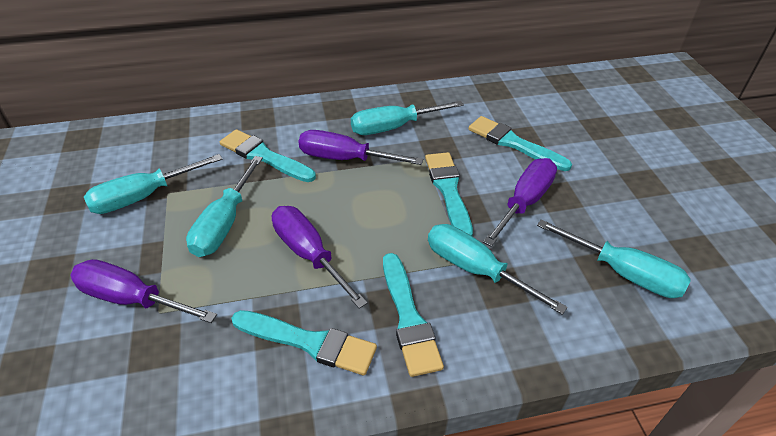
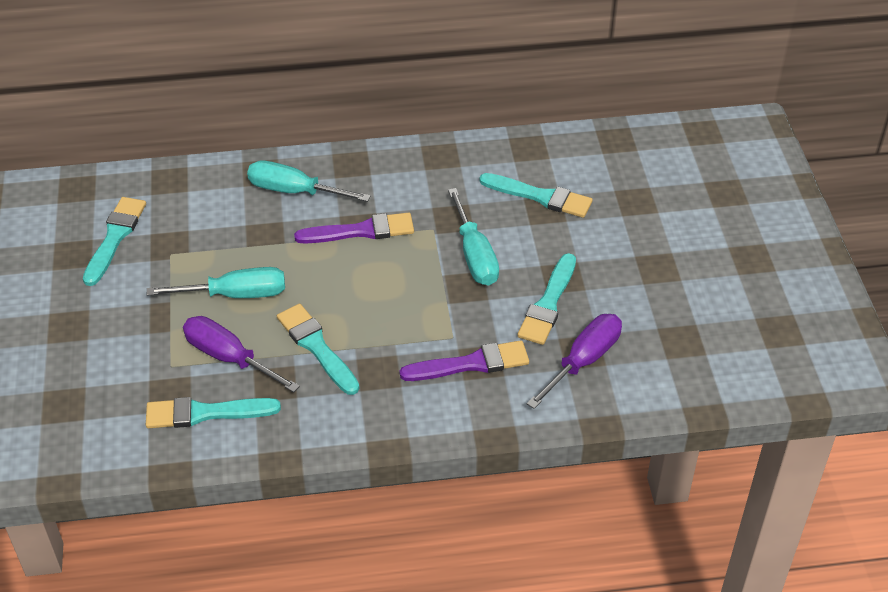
purple brush: none = 0 -> [294,213,414,244] [400,340,529,381] = 2
purple screwdriver: [70,259,217,323] [272,206,368,309] [298,130,423,165] [483,158,557,247] = 4 -> [183,316,300,393] [527,314,622,409] = 2
turquoise screwdriver: [84,154,222,214] [186,156,263,257] [351,101,464,135] [428,224,568,315] [537,220,691,298] = 5 -> [147,267,285,298] [247,160,371,202] [448,188,499,285] = 3

